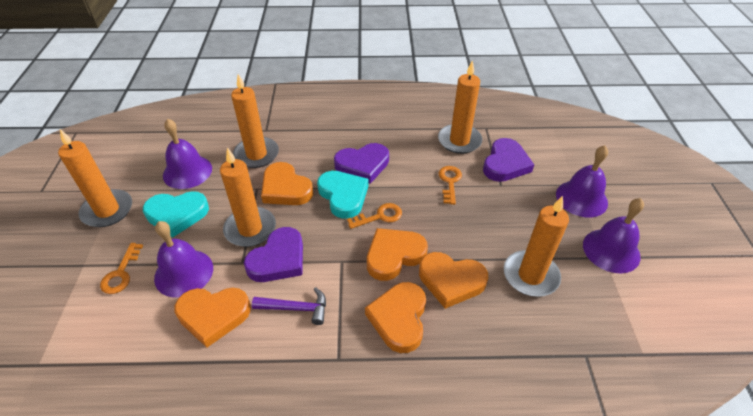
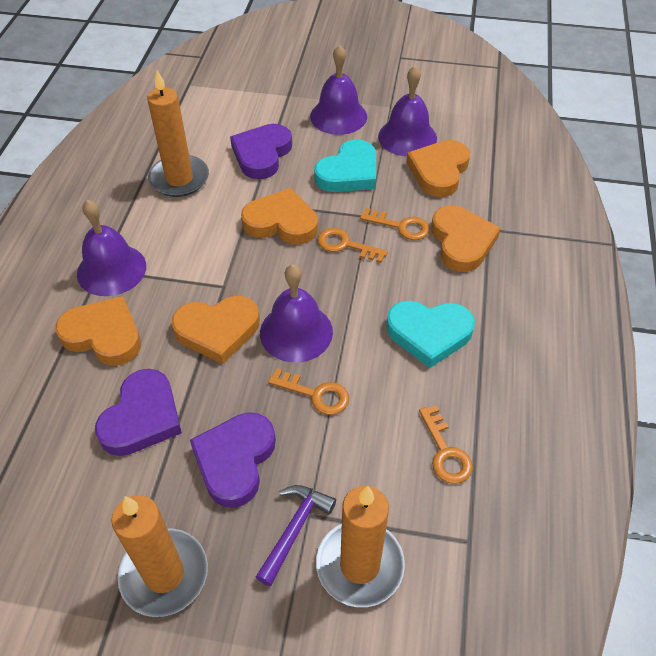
orange candle: [58,129,132,227] [220,148,276,247] [231,74,279,168] [438,60,482,154] [504,196,569,297] = 5 -> [112,495,208,617] [147,70,209,197] [316,486,405,607] = 3
orange key: [100,243,143,294] [347,203,402,229] [439,166,462,205] = 3 -> [268,368,349,415] [317,228,388,263] [360,208,430,240] [419,405,473,484] = 4

